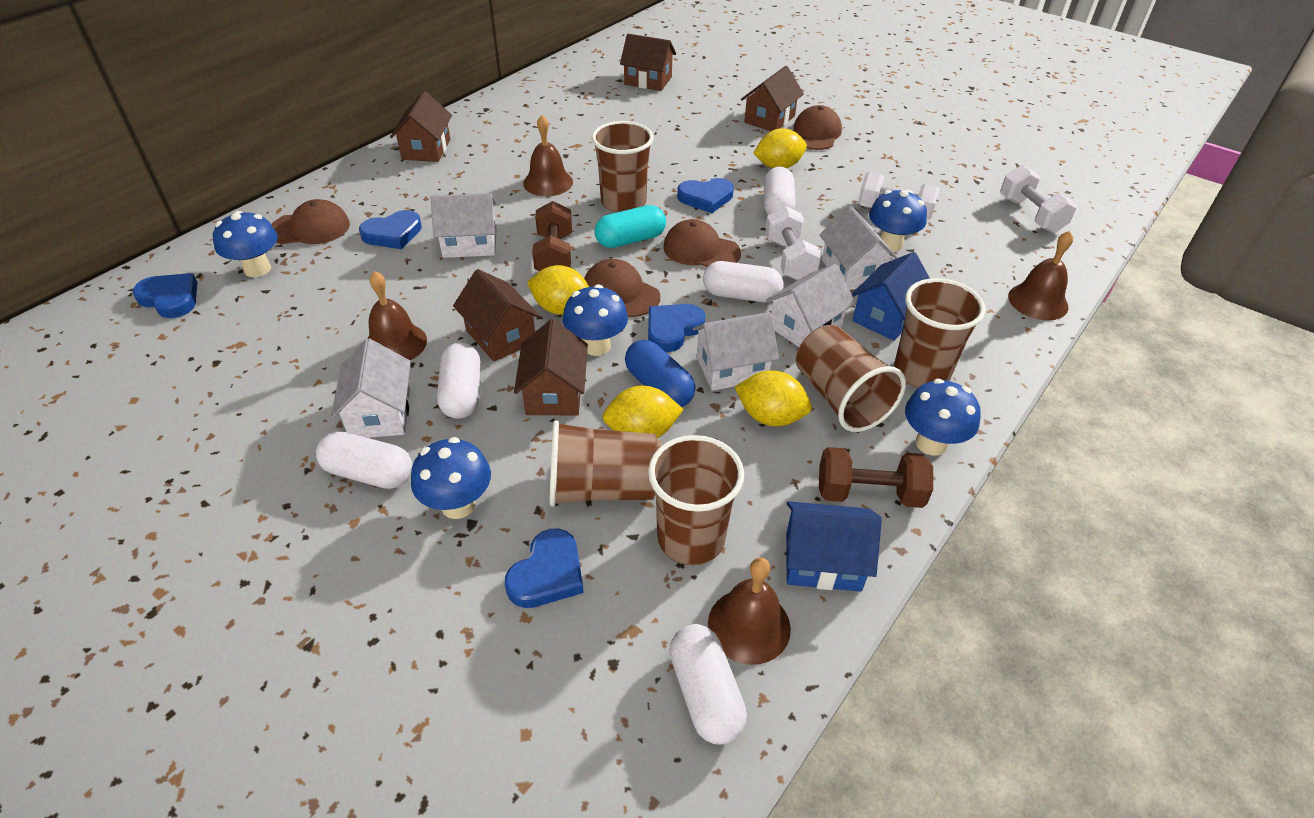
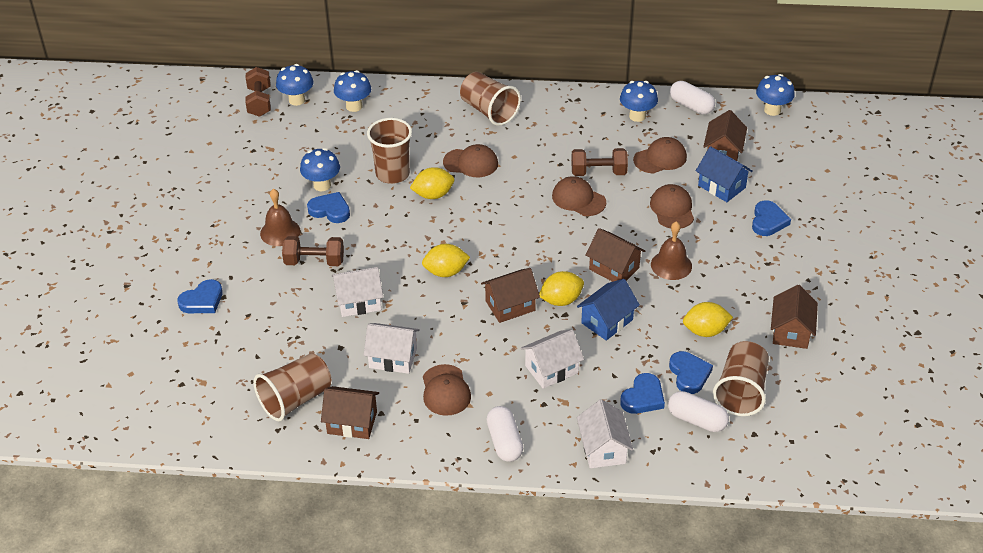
blue capsule: [625,340,695,407] = 1 -> none = 0
brown bell: [367,271,427,360] [523,115,573,196] [708,558,791,665] [1008,231,1073,321] = 4 -> [260,189,301,246] [651,221,692,280] = 2
brown cap: [271,199,350,244] [584,259,660,317] [663,219,741,267] [793,105,842,150] = 4 -> [423,364,471,416] [443,144,498,177] [552,176,606,216] [633,137,687,174] [650,184,694,229] = 5
brown cup: [549,420,662,507] [591,121,654,213] [648,435,744,565] [796,325,906,432] [894,278,986,388] = 5 -> [253,353,331,422] [367,118,412,184] [460,72,521,126] [713,341,769,416] = 4
brown dumbbell: [532,201,572,271] [819,447,933,508] = 2 -> [245,67,271,117] [282,236,344,266] [571,148,628,176] = 3
turquoise capsule: [595,205,666,248] = 1 -> none = 0
white capsule: [316,431,412,489] [437,343,480,419] [669,624,747,744] [703,261,783,302] [764,167,796,215] = 5 -> [487,406,523,462] [668,391,729,432] [670,81,715,114] = 3
white dumbbell: [765,206,822,280] [858,172,940,220] [1000,165,1077,233] = 3 -> none = 0
white house: [331,338,411,438] [431,193,497,258] [693,312,779,391] [766,264,855,347] [820,206,898,290] = 5 -> [332,267,383,317] [364,323,420,374] [521,330,584,389] [577,399,633,468] = 4

